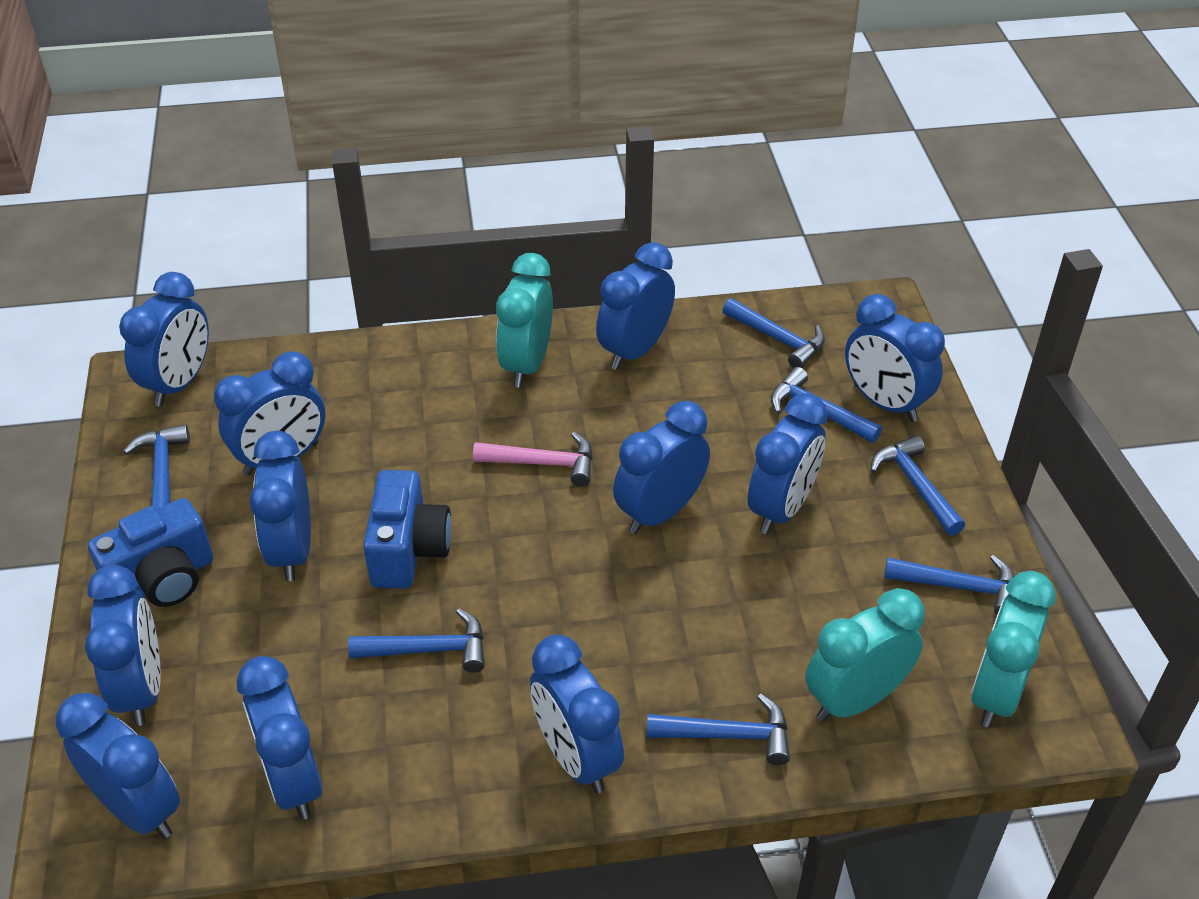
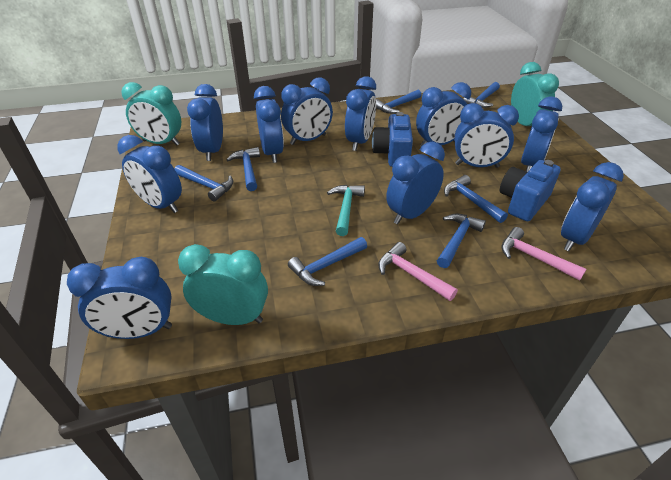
pink hammer: [473,432,593,486] = 1 -> [378,242,458,301] [501,227,586,281] = 2
turquoise hammer: none = 0 -> [327,185,365,236] = 1

